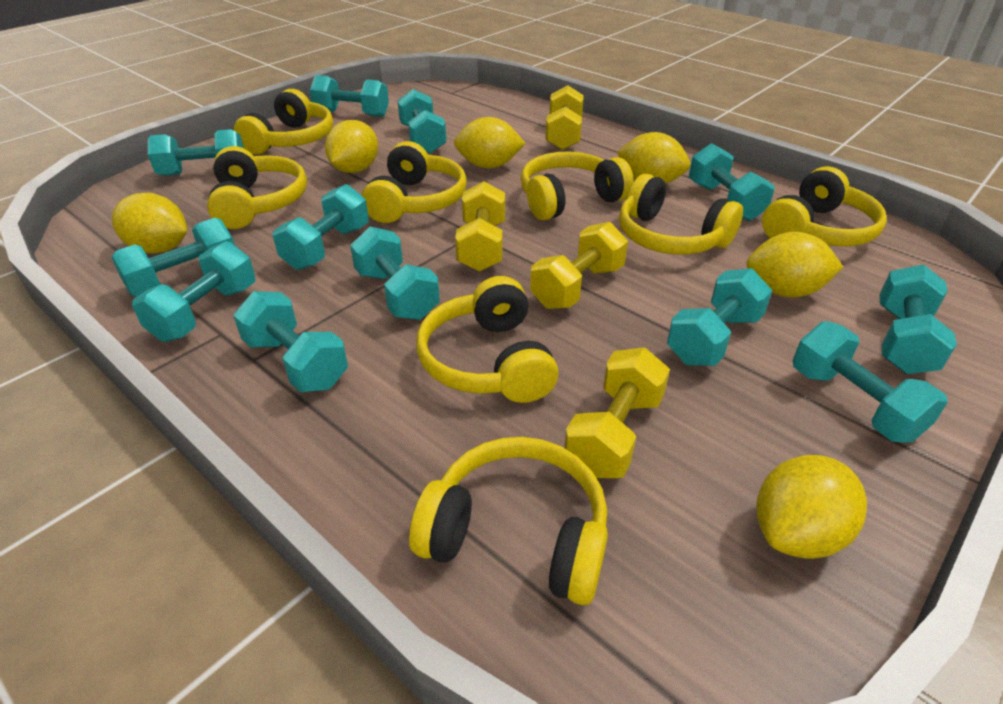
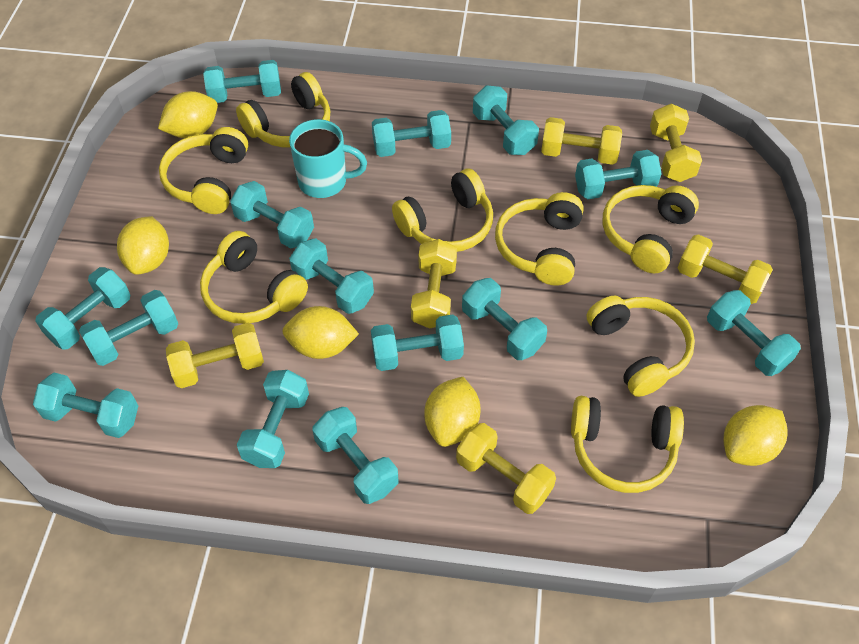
turquoise dumbbell: [111,218,234,297] [132,241,255,342] [148,129,244,176] [233,291,348,392] [273,184,369,270] [310,75,389,117] [350,226,440,320] [397,89,447,154] [667,268,773,366] [689,143,775,221] [793,321,948,442] [879,264,957,374] = 12 -> [33,373,138,438] [35,267,130,350] [79,290,178,366] [203,60,281,103] [230,181,314,248] [237,370,309,468] [289,238,374,314] [312,407,398,504] [371,314,464,371] [372,110,451,157] [462,278,547,360] [473,86,539,155] [575,150,662,199] [707,290,801,376] = 14
turquoise mug: none = 0 -> [289,119,367,198] = 1
yellow dumbbell: [455,181,505,272] [530,222,628,309] [545,85,584,150] [564,347,670,478] = 4 -> [166,323,264,388] [411,239,457,329] [456,423,556,514] [541,117,622,165] [650,104,702,182] [678,234,773,304] = 6
yellow lemon: [112,193,187,254] [325,120,378,173] [454,117,526,168] [617,132,690,184] [746,232,843,298] [757,455,867,559] = 6 -> [117,216,169,275] [158,91,218,138] [282,306,359,359] [424,377,481,447] [723,405,788,466] = 5

